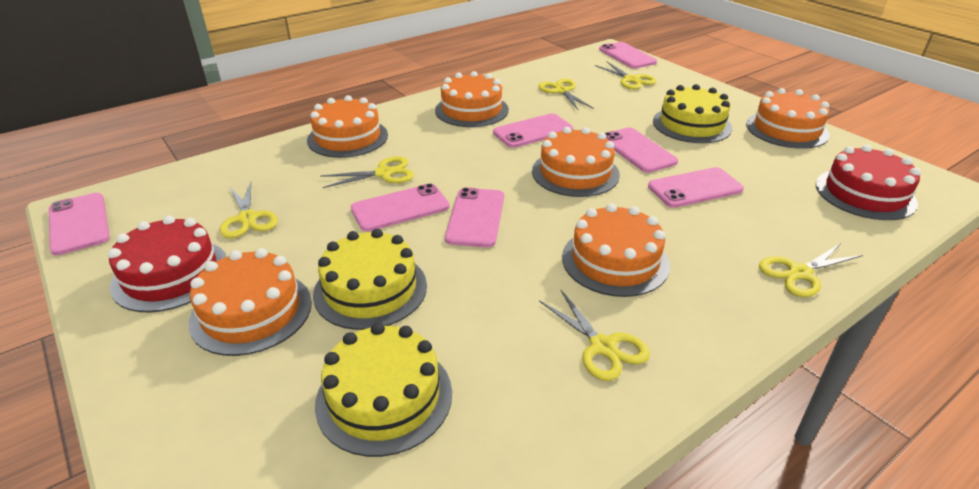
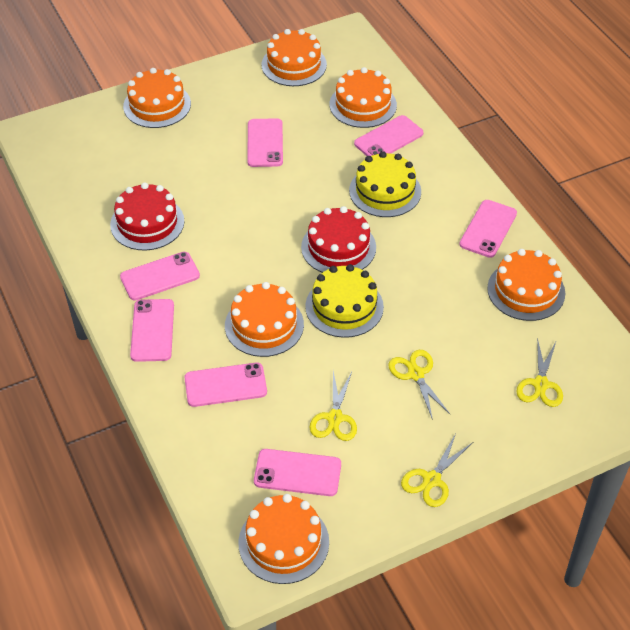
yellow cake: [313,229,427,330] [315,323,452,457] [653,84,732,143] = 3 -> [305,264,384,338] [349,151,421,217] = 2
yellow scissors: [220,182,278,238] [320,157,414,188] [538,79,594,110] [539,290,650,381] [595,61,657,89] [759,243,863,297] = 6 -> [310,371,357,441] [388,350,451,420] [401,434,473,507] [516,338,563,407] = 4

